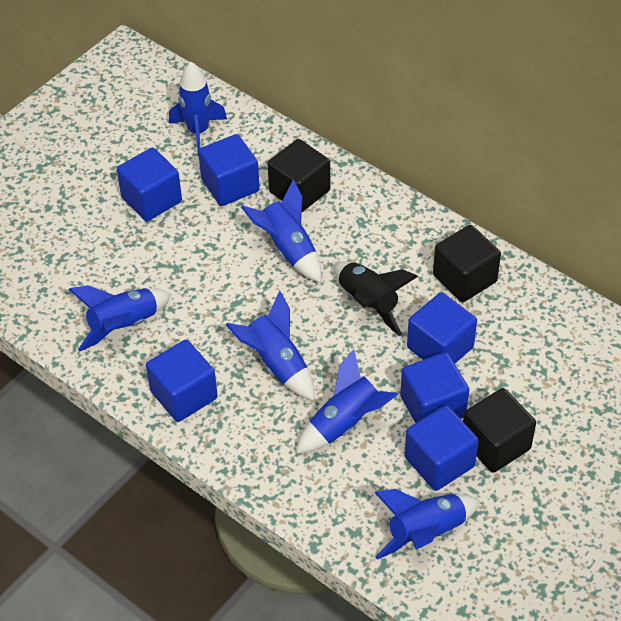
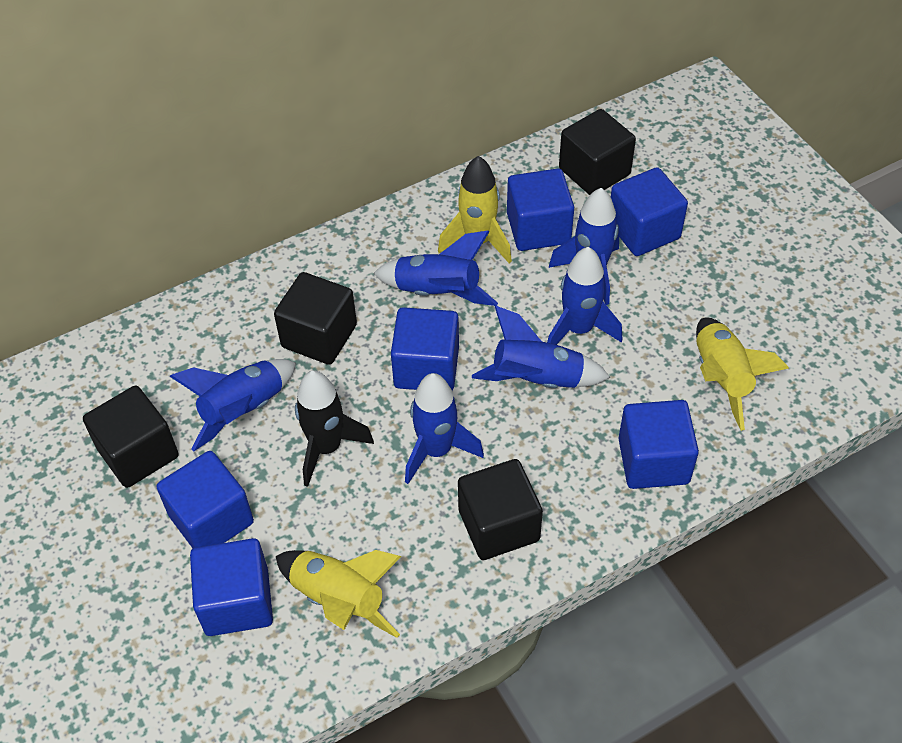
black cube: [267,139,330,212] [433,225,501,302] [463,388,536,473] = 3 -> [83,386,179,488] [274,272,357,365] [458,459,543,560] [559,109,636,195] = 4
yellow rocket: none = 0 -> [276,550,402,638] [438,156,512,264] [696,317,789,431] = 3

